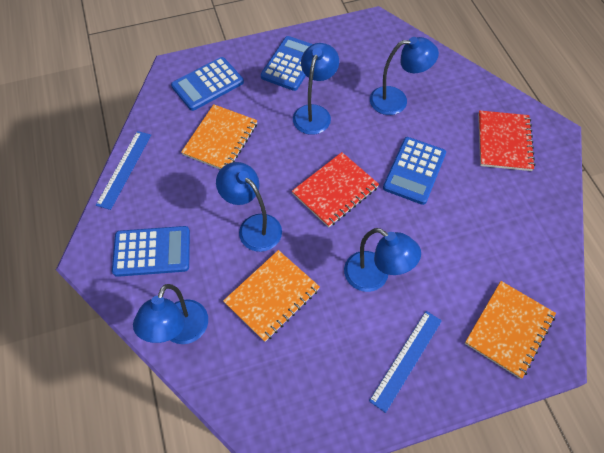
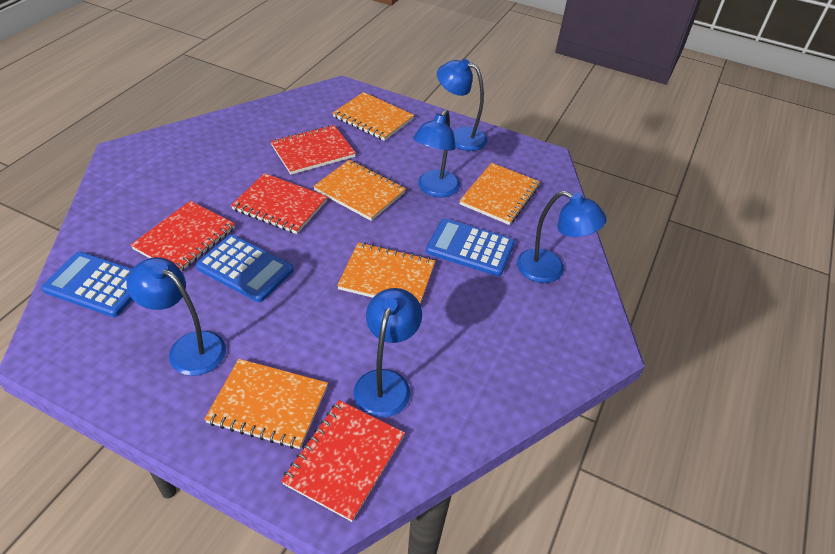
blue calculator: [112,226,190,277] [171,57,244,111] [261,36,313,91] [383,137,446,205] = 4 -> [41,252,133,317] [196,235,294,302] [426,218,515,276] = 3
blue ruler: [96,131,151,210] [369,311,442,413] = 2 -> none = 0
orange notebook: [181,104,258,169] [223,250,320,342] [465,281,556,379] = 3 -> [204,359,328,449] [313,160,406,221] [333,92,414,141] [337,242,435,304] [459,163,540,225] = 5
red notebook: [292,152,379,227] [478,110,535,171] = 2 -> [131,201,235,271] [231,173,328,234] [271,125,356,175] [281,400,405,522] = 4

